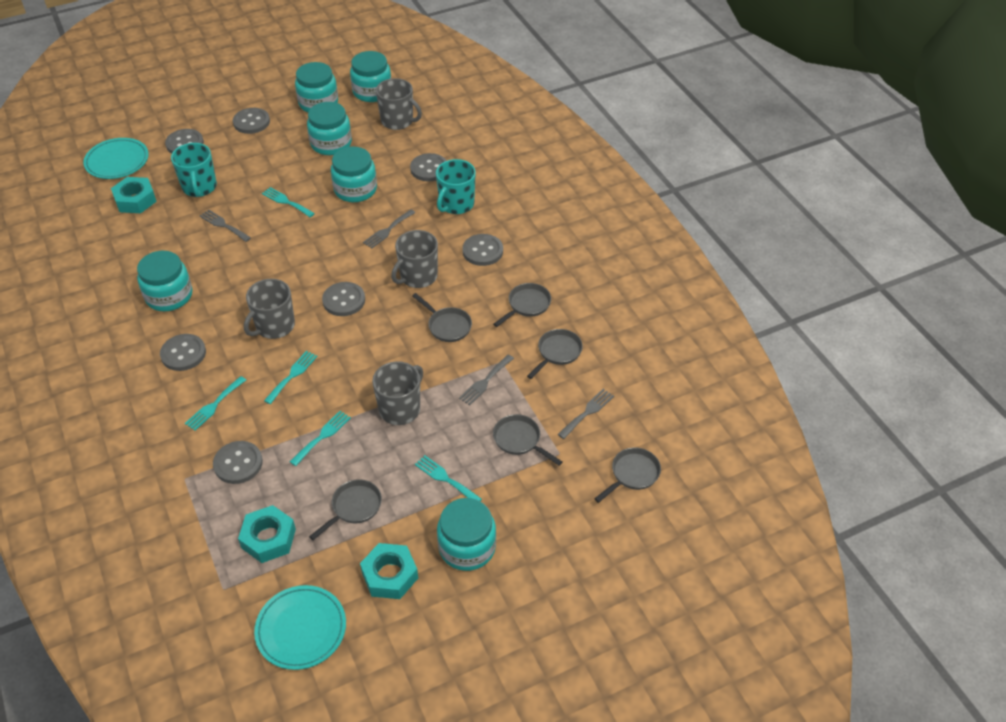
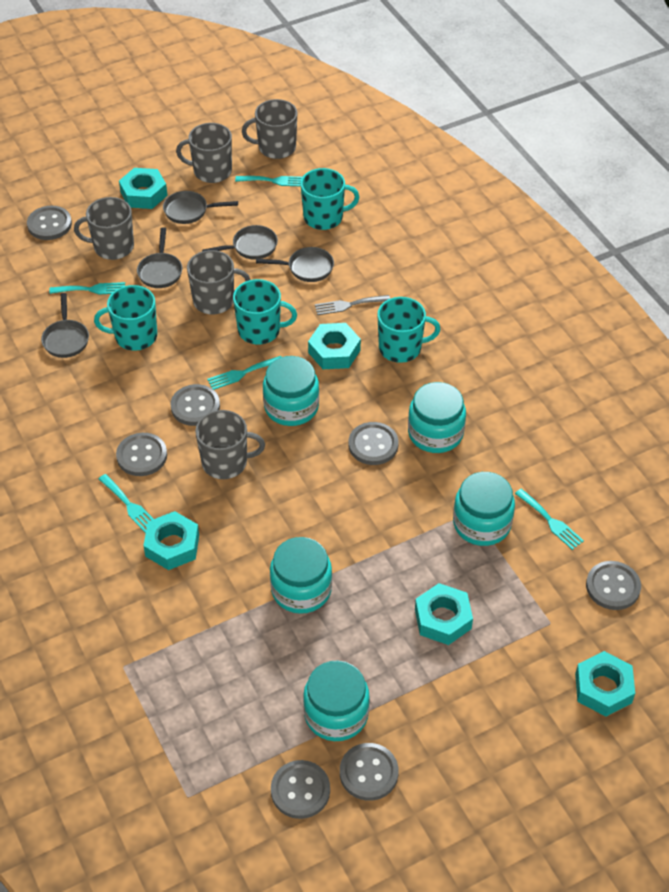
grey fork: [200,209,251,242] [363,209,415,249] [459,355,514,405] [558,389,614,439] = 4 -> [315,295,390,315] = 1
grey mug: [244,279,295,339] [372,361,423,425] [376,78,422,130] [391,230,438,288] = 4 -> [74,197,134,260] [176,123,232,183] [187,250,250,314] [195,410,265,479] [242,99,297,159] = 5
grey pan: [309,479,382,540] [412,293,472,342] [493,283,551,327] [493,414,562,466] [527,329,583,379] [594,447,661,503] = 6 -> [41,293,89,358] [137,227,182,288] [163,191,238,224] [202,225,278,260] [256,247,334,282] = 5
turquoise jar: [137,251,192,311] [295,62,338,112] [307,102,352,155] [331,147,377,202] [350,51,391,102] [437,498,496,571] = 6 -> [263,356,319,426] [270,537,332,614] [303,660,370,741] [408,382,466,453] [453,472,515,546] = 5
turquoise mug: [171,143,217,197] [436,159,476,214] = 2 -> [94,285,157,351] [233,279,297,345] [301,168,359,230] [378,297,441,363] = 4
turquoise nut: [111,177,157,213] [238,505,296,563] [360,543,418,599] = 3 -> [119,168,168,209] [143,511,199,570] [308,323,361,369] [415,583,473,645] [575,651,635,716] = 5
turquoise plate: [83,138,149,179] [254,585,346,670] = 2 -> none = 0

